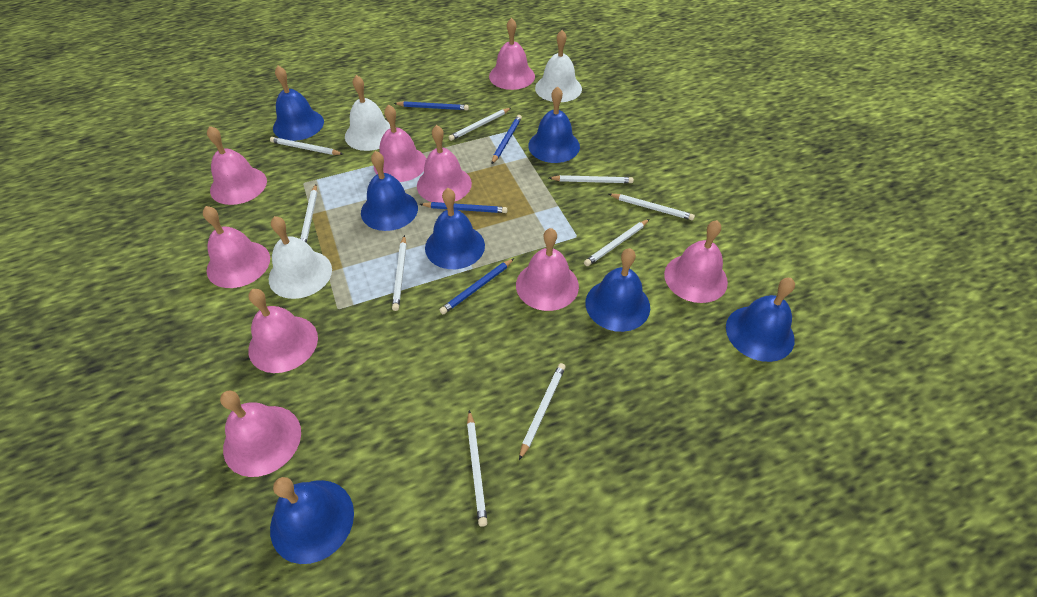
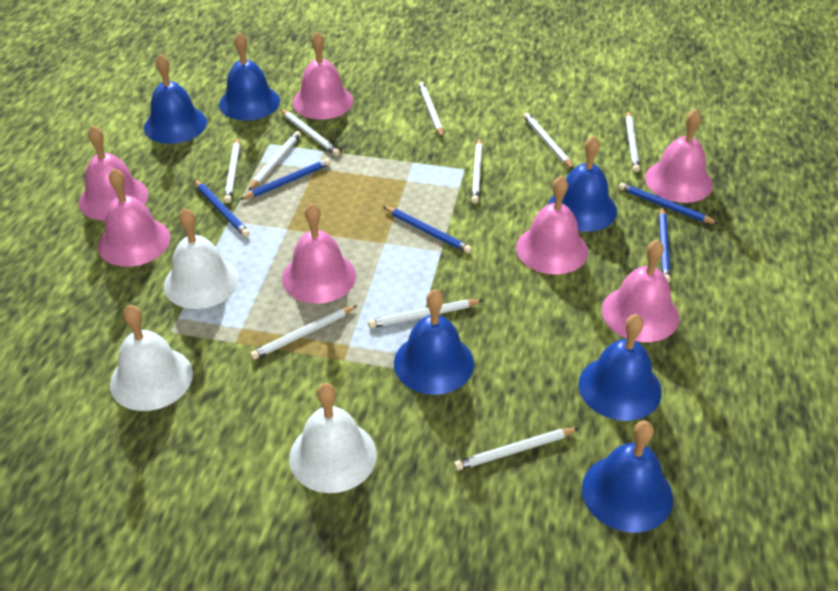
blue bell: [270,477,354,564] [273,66,324,141] [361,151,418,231] [425,188,485,269] [528,86,580,163] [586,248,650,332] [726,278,795,362] = 7 -> [144,54,207,144] [219,32,280,120] [394,289,474,395] [548,136,617,232] [579,314,662,421] [582,421,673,533] = 6
blue pencil: [394,101,469,110] [420,202,508,213] [440,258,514,314] [492,115,522,164] = 4 -> [194,179,250,237] [239,158,331,200] [383,206,472,254] [619,183,719,224] [659,207,671,283] = 5
pink bell: [203,206,270,288] [207,126,267,205] [220,390,301,477] [248,289,318,373] [374,105,426,182] [417,125,472,203] [489,18,535,90] [516,228,579,311] [664,220,728,303] = 9 -> [79,126,148,221] [98,169,171,267] [282,203,356,304] [293,31,353,120] [516,176,588,274] [602,240,679,342] [645,109,713,203] = 7
white pencil: [270,137,343,155] [300,184,317,243] [392,235,407,311] [449,108,511,141] [467,410,487,527] [519,363,566,460] [549,175,634,183] [584,219,649,266] [609,194,695,220] = 9 -> [224,138,240,203] [248,131,301,191] [250,305,357,360] [280,109,340,156] [368,299,483,328] [418,82,443,138] [454,428,579,471] [471,138,482,203] [523,113,574,169] [626,111,640,172] = 10

